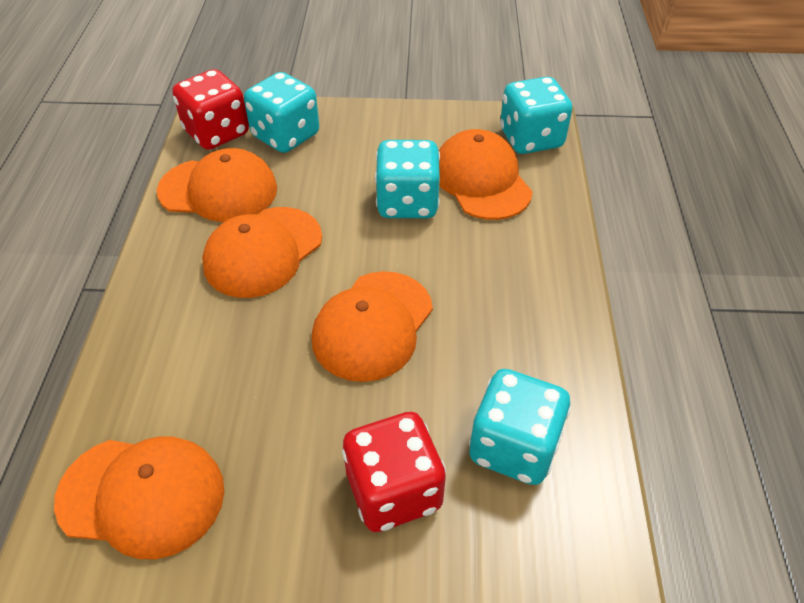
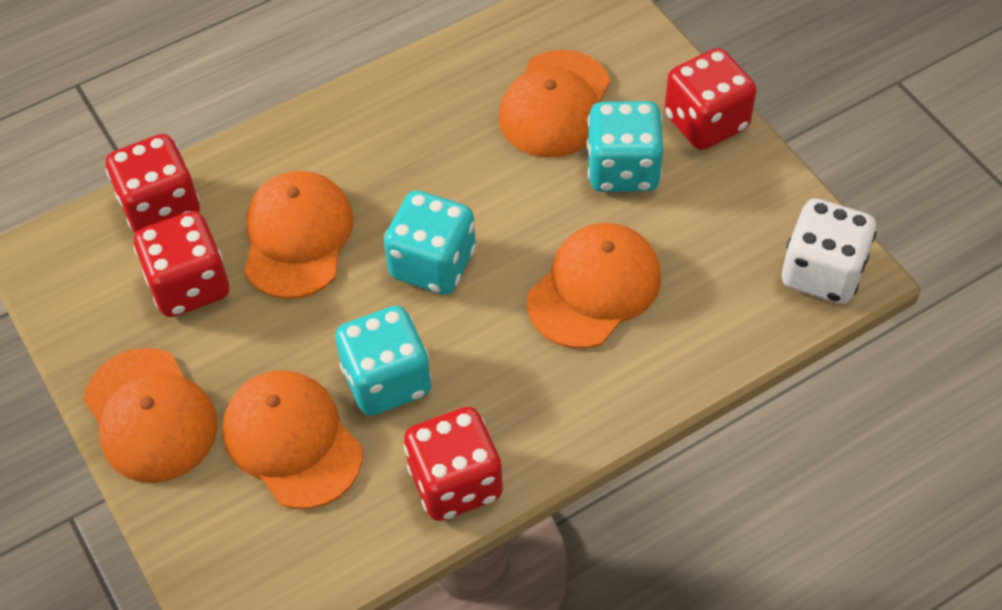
red dice: [172,69,249,150] [342,412,446,532] = 2 -> [106,134,200,233] [133,211,229,317] [404,407,503,521] [664,48,756,150] = 4
turquoise dice: [244,72,319,153] [375,140,440,218] [469,369,571,485] [500,77,572,154] = 4 -> [335,306,432,416] [384,191,476,295] [587,101,663,192] = 3
white dice: none = 0 -> [782,198,877,304] = 1

